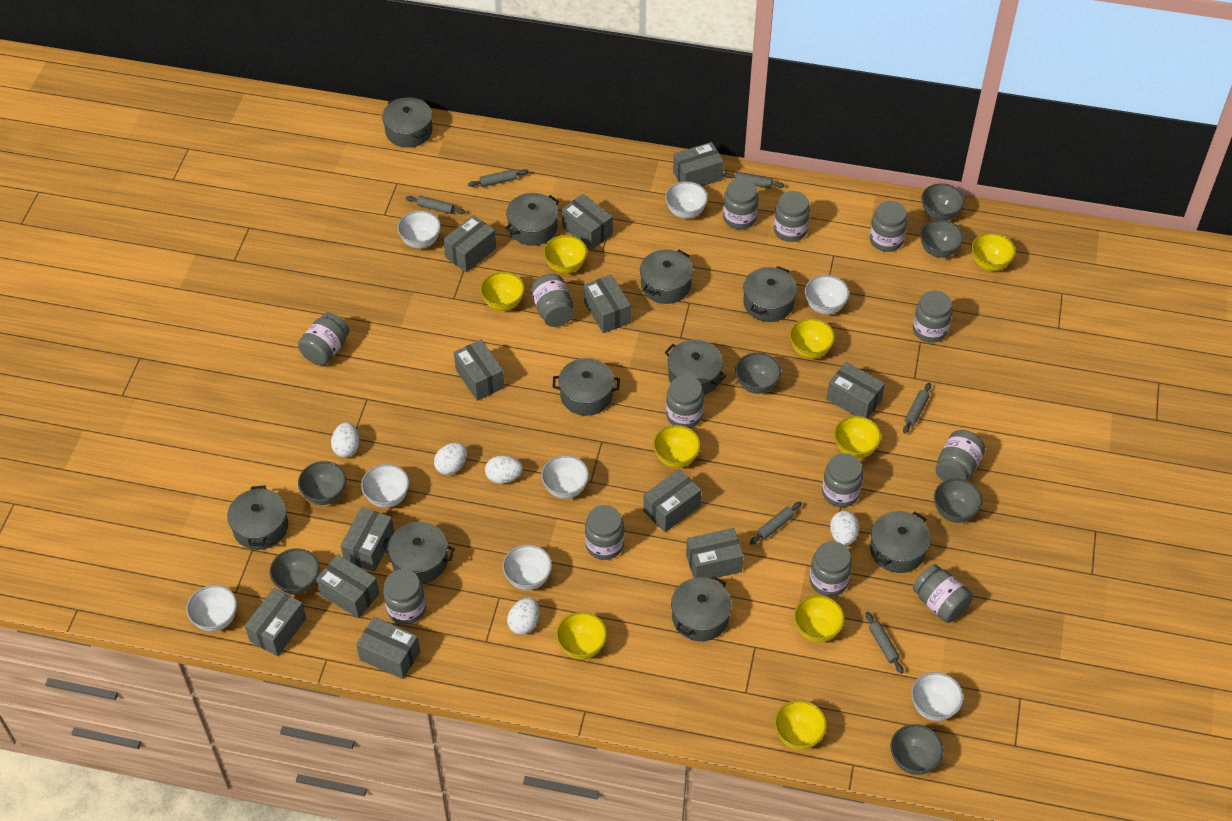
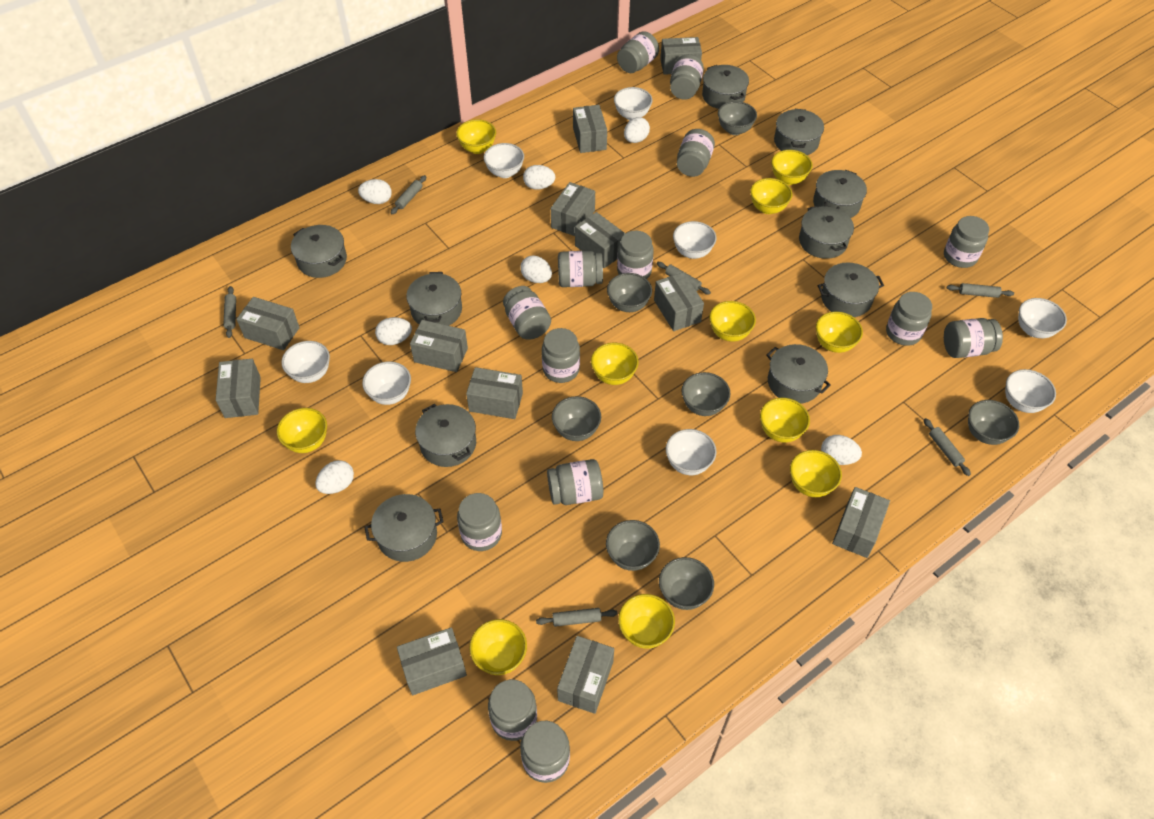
grey jar: [298,312,350,365] [383,569,426,625] [531,274,574,327] [585,505,624,560] [666,376,704,428] [723,179,759,229] [774,191,810,242] [809,541,852,596] [822,453,863,507] [870,201,908,252] [913,290,953,343] [913,564,973,623] [935,430,985,481] = 13 -> [457,493,502,551] [488,679,537,741] [503,286,551,340] [520,721,570,783] [542,328,580,383] [547,459,603,505] [558,251,603,287] [617,31,659,73] [617,231,654,279] [670,54,704,100] [677,129,715,177] [886,292,932,346] [944,216,989,268] [944,318,1003,358] = 14
white egg: [331,422,359,457] [434,442,467,475] [485,455,523,484] [507,597,539,635] [830,511,859,546] = 5 -> [315,460,354,494] [358,179,392,204] [375,317,412,345] [520,256,552,283] [523,165,555,190] [624,117,650,143] [821,435,862,465] = 7
yellow bowl: [480,272,525,311] [543,235,587,274] [556,612,607,659] [653,425,701,468] [774,700,827,750] [789,318,835,359] [794,595,845,643] [834,416,881,459] [972,233,1016,271] = 9 -> [277,408,327,453] [456,119,496,154] [469,619,527,675] [591,343,638,385] [618,594,675,649] [709,301,756,342] [750,178,792,214] [760,398,810,443] [771,150,813,185] [790,450,842,497] [816,312,863,353] = 11

